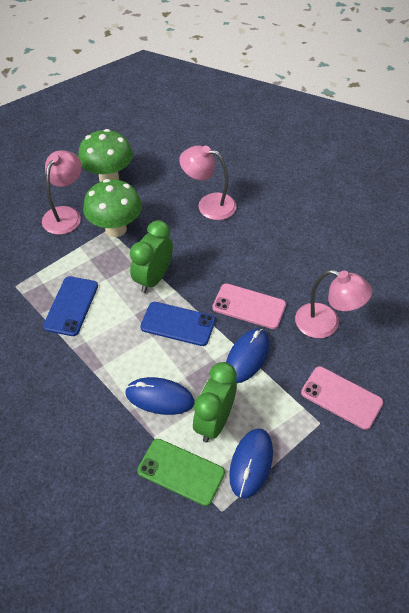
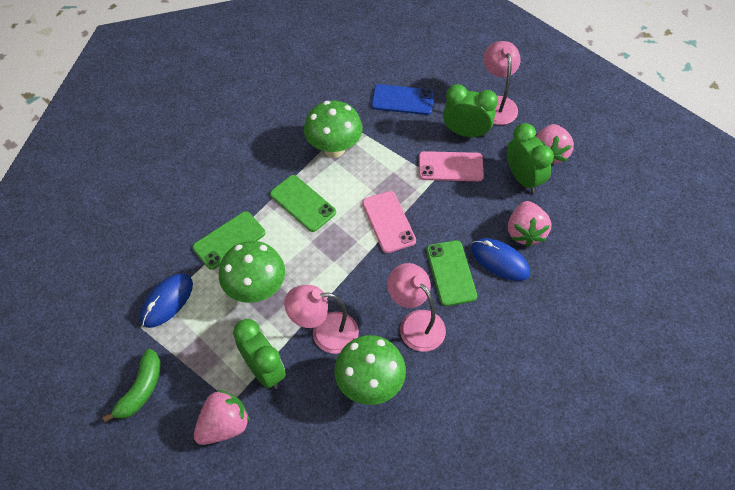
blue mouse: [125,377,195,415] [226,329,269,383] [229,428,273,499] = 3 -> [140,274,193,328] [471,238,530,281] = 2
blue phone: [43,276,98,336] [140,302,215,346] = 2 -> [371,84,434,115] = 1
green banana: none = 0 -> [102,349,161,422] = 1
green clock: [130,220,173,293] [193,362,237,443] = 2 -> [233,319,286,389] [443,84,498,138] [507,123,554,193] = 3
green mushroom: [78,129,133,182] [83,179,142,237] = 2 -> [219,241,285,303] [304,101,363,158] [334,335,406,405] = 3
green phone: [137,439,225,506] = 1 -> [192,211,265,270] [270,175,336,232] [426,240,477,306] = 3
pink strawberry: none = 0 -> [194,390,250,445] [508,201,551,247] [536,124,574,165] = 3

